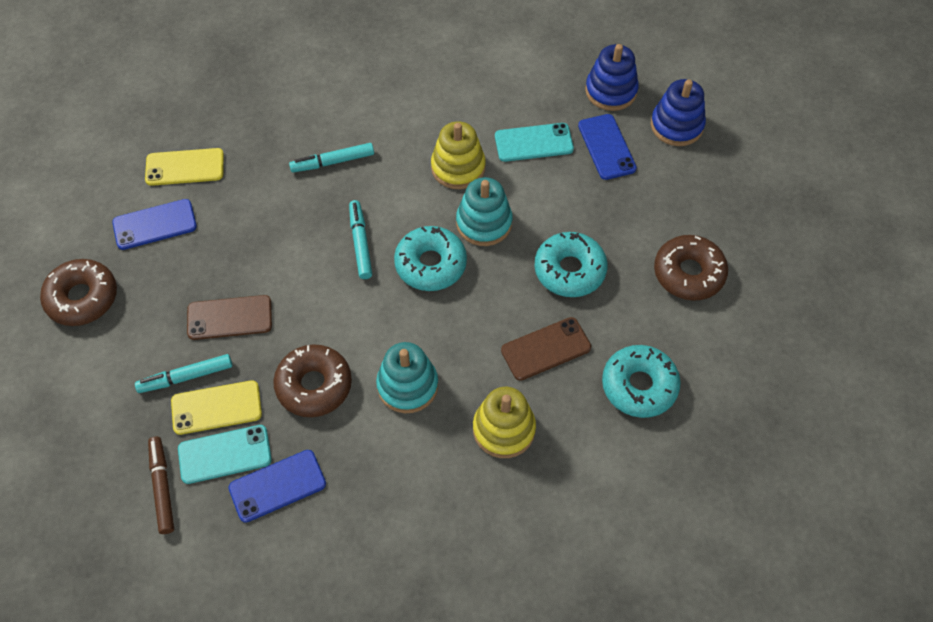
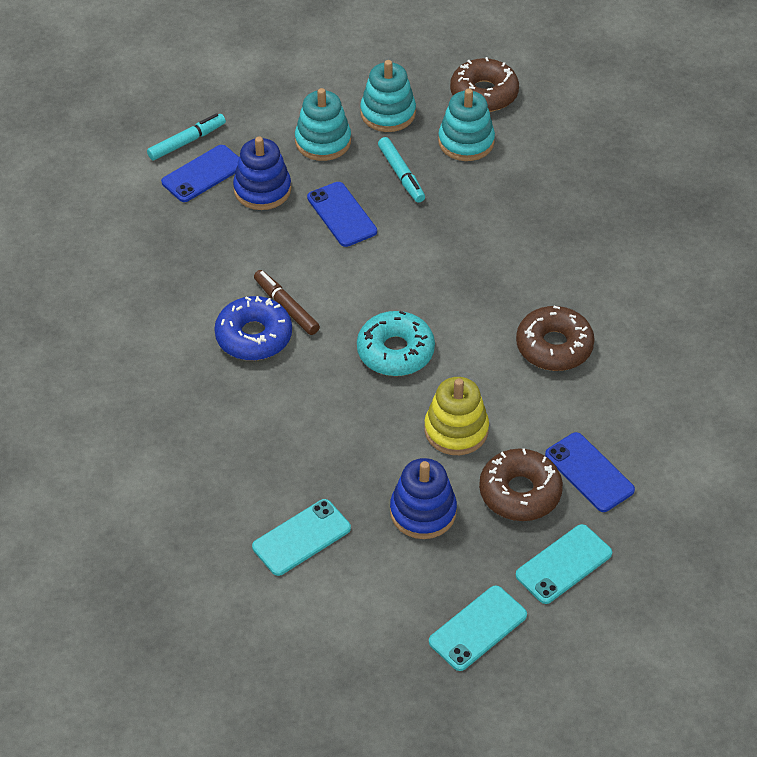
blue donut: none = 0 -> [214,296,292,361] = 1
brown phone: [187,295,272,340] [501,317,591,381] = 2 -> none = 0
turquoise donut: [394,226,467,291] [534,232,608,297] [602,345,681,418] = 3 -> [357,311,435,376] = 1
turquoise marker: [135,354,232,393] [289,143,374,172] [349,200,372,279] = 3 -> [147,113,226,160] [378,137,425,203] = 2
turquoise phone: [178,425,272,484] [495,123,574,162] = 2 -> [252,499,351,576] [429,585,527,671] [516,524,612,604] = 3
turquoise stacking toy: [376,342,438,413] [456,177,513,246] = 2 -> [295,88,351,161] [360,60,416,132] [438,89,495,161] = 3
yellow phone: [145,148,224,186] [171,380,262,435] = 2 -> none = 0
yellow stacking toy: [431,121,486,189] [473,387,536,458] = 2 -> [424,377,489,455] = 1

